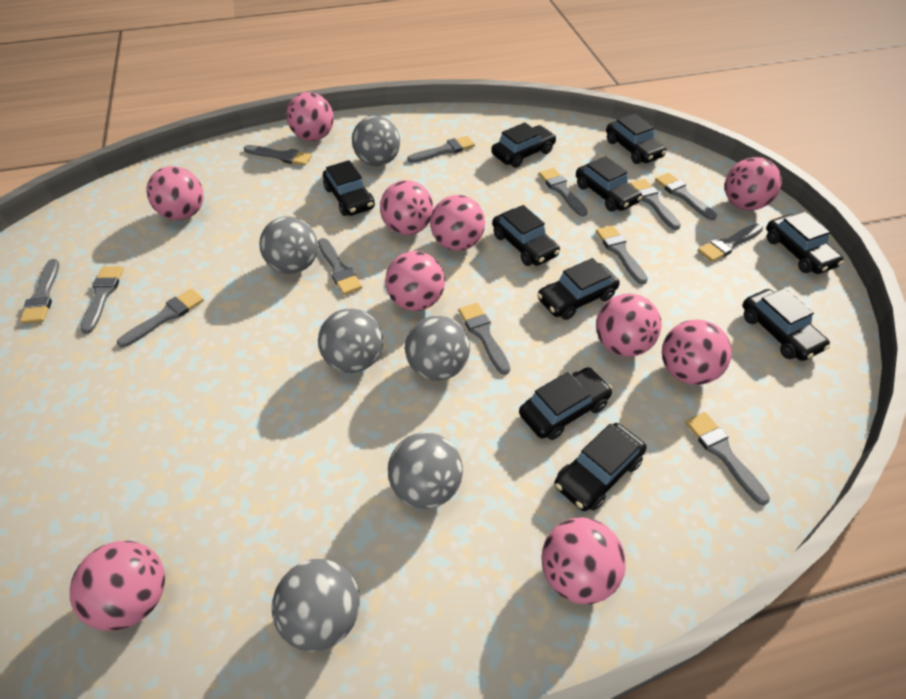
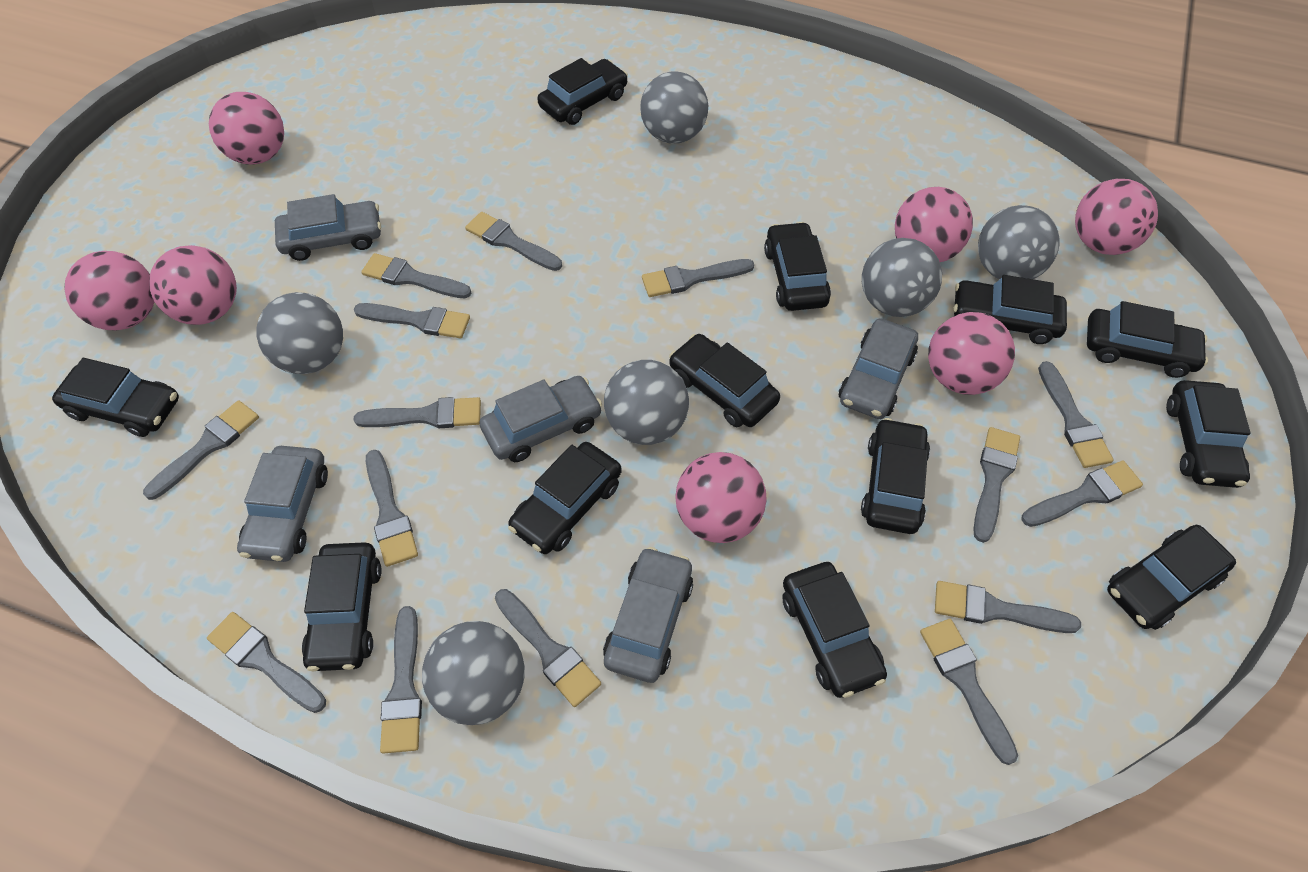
black car: [323,160,375,216] [491,122,556,168] [492,205,560,266] [519,367,612,440] [537,258,620,320] [554,423,646,511] [576,156,642,211] [606,114,666,164] [742,288,830,361] [766,212,843,274] = 10 -> [52,358,179,437] [302,542,382,672] [508,442,622,554] [538,58,628,125] [669,334,780,427] [764,222,831,311] [783,562,887,698] [861,418,930,534] [954,275,1067,344] [1087,301,1208,378] [1107,525,1236,630] [1166,380,1251,488] = 12
grey brush: [20,259,59,324] [80,266,124,334] [117,288,204,347] [244,145,312,166] [318,238,363,295] [407,136,475,163] [459,303,510,375] [539,168,588,217] [596,225,648,285] [629,179,681,230] [655,173,717,220] [685,412,770,505] [697,224,763,262] = 13 -> [143,400,259,500] [207,612,326,713] [354,303,470,338] [354,397,481,428] [361,253,471,298] [366,450,418,567] [380,606,422,754] [465,212,562,271] [495,589,601,707] [642,259,754,297] [920,619,1018,765] [935,581,1081,633] [973,427,1020,543] [1021,460,1143,527] [1038,361,1114,468] = 15
grey car: none = 0 -> [237,446,328,562] [275,194,381,261] [479,376,602,462] [603,547,693,683] [839,318,918,419] = 5
pink ball: [70,541,165,631] [146,166,204,220] [286,92,334,141] [380,180,434,235] [385,251,445,311] [430,195,485,251] [541,517,626,604] [596,294,662,357] [662,319,732,385] [725,157,782,210] = 10 -> [64,251,154,330] [149,245,237,325] [209,92,284,165] [675,452,767,543] [895,187,973,262] [928,312,1015,395] [1075,179,1158,255] = 7

